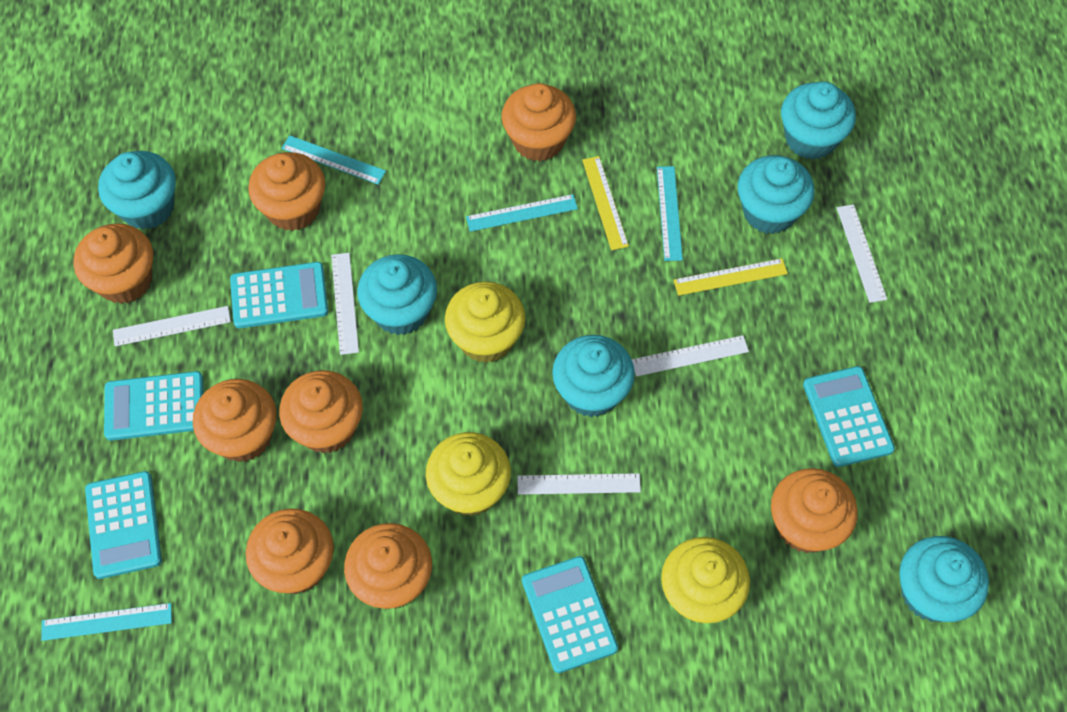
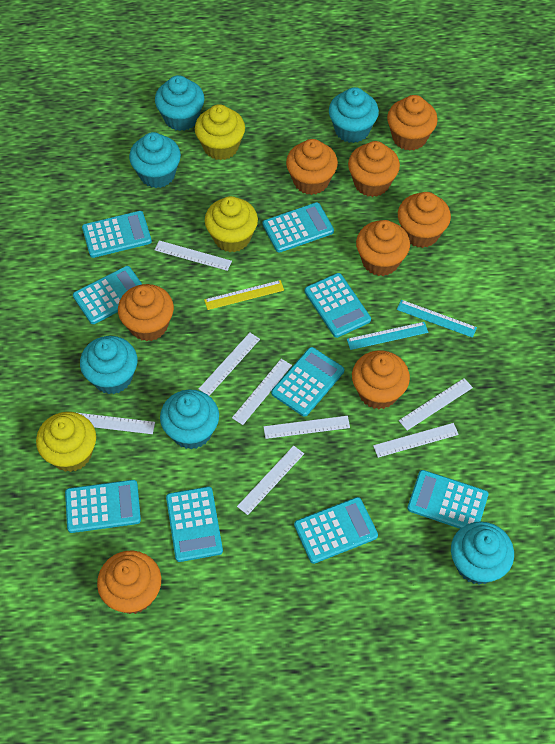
turquoise calculator: [85,471,162,579] [104,371,204,441] [230,262,328,328] [522,556,618,673] [803,366,895,467] = 5 -> [65,480,141,533] [73,266,142,324] [82,211,152,258] [166,487,223,562] [262,202,334,253] [271,347,344,417] [294,497,378,564] [305,273,371,338] [407,470,489,529] = 9
turquoise ruler: [41,603,172,641] [281,135,386,185] [466,194,578,232] [657,166,683,261] = 4 -> [347,322,428,350] [397,300,477,338] = 2
white ruler: [113,306,231,346] [331,253,359,355] [517,473,641,495] [631,335,749,376] [837,204,887,303] = 5 -> [75,412,155,434] [155,240,232,271] [199,333,260,396] [232,359,292,425] [237,446,304,515] [264,416,350,439] [373,423,459,458] [399,378,473,431] = 8
yellow ruler: [582,156,629,250] [673,258,788,296] = 2 -> [204,280,284,310] = 1

